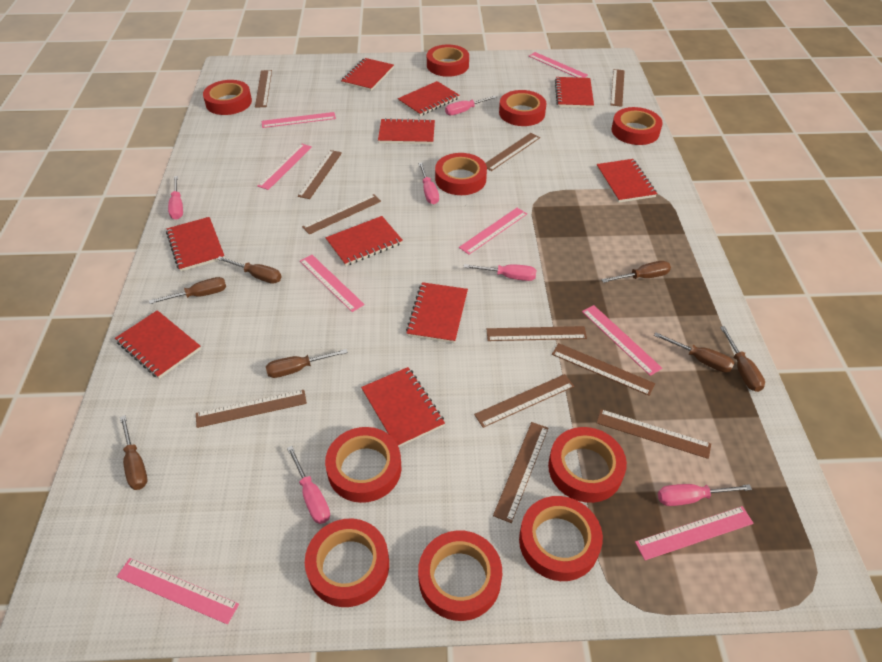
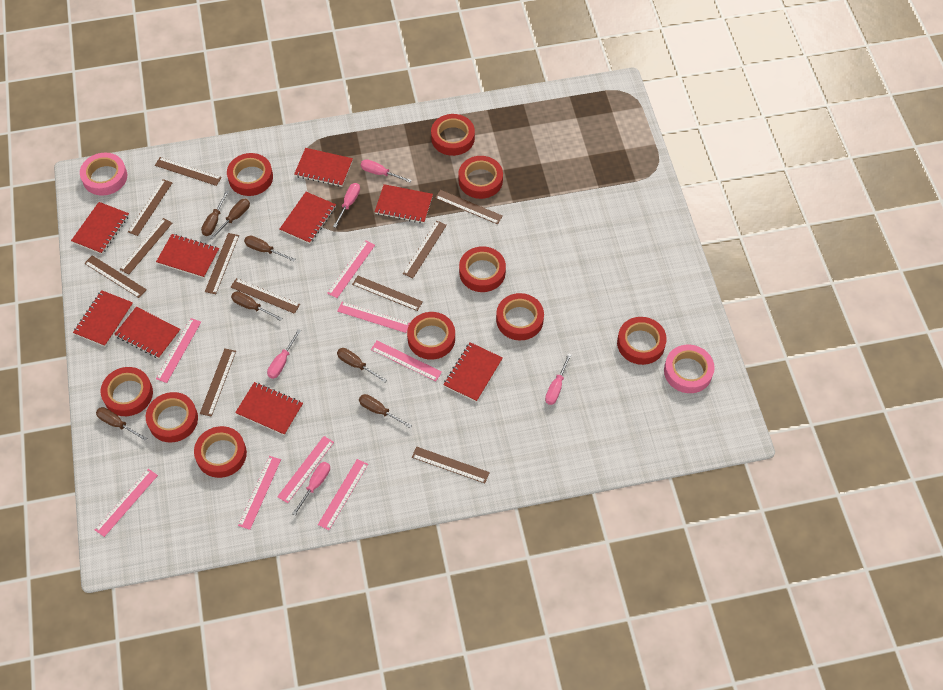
pink screwdriver: [168,176,183,220] [287,446,330,524] [418,162,439,204] [445,96,496,115] [463,264,536,281] [658,484,752,506] = 6 -> [267,329,301,379] [292,462,330,516] [333,183,360,228] [361,159,412,182] [545,353,572,405] = 5
pink tape: none = 0 -> [80,153,127,196] [664,345,715,393] = 2
red notebook: [115,310,201,379] [166,217,225,271] [326,216,403,266] [341,58,394,91] [361,367,445,447] [378,118,435,144] [398,81,460,116] [406,282,468,343] [555,77,594,108] [596,159,657,203] = 10 -> [71,202,129,254] [73,290,133,347] [114,307,181,359] [156,234,219,278] [235,382,303,435] [280,192,336,244] [294,148,353,187] [375,184,433,223] [443,342,503,402] = 9

